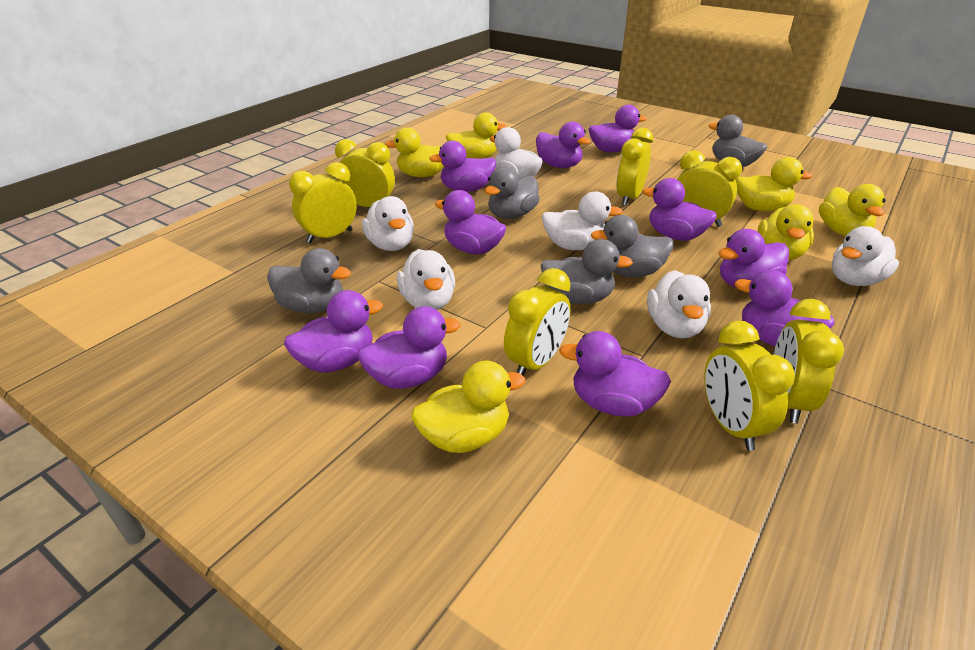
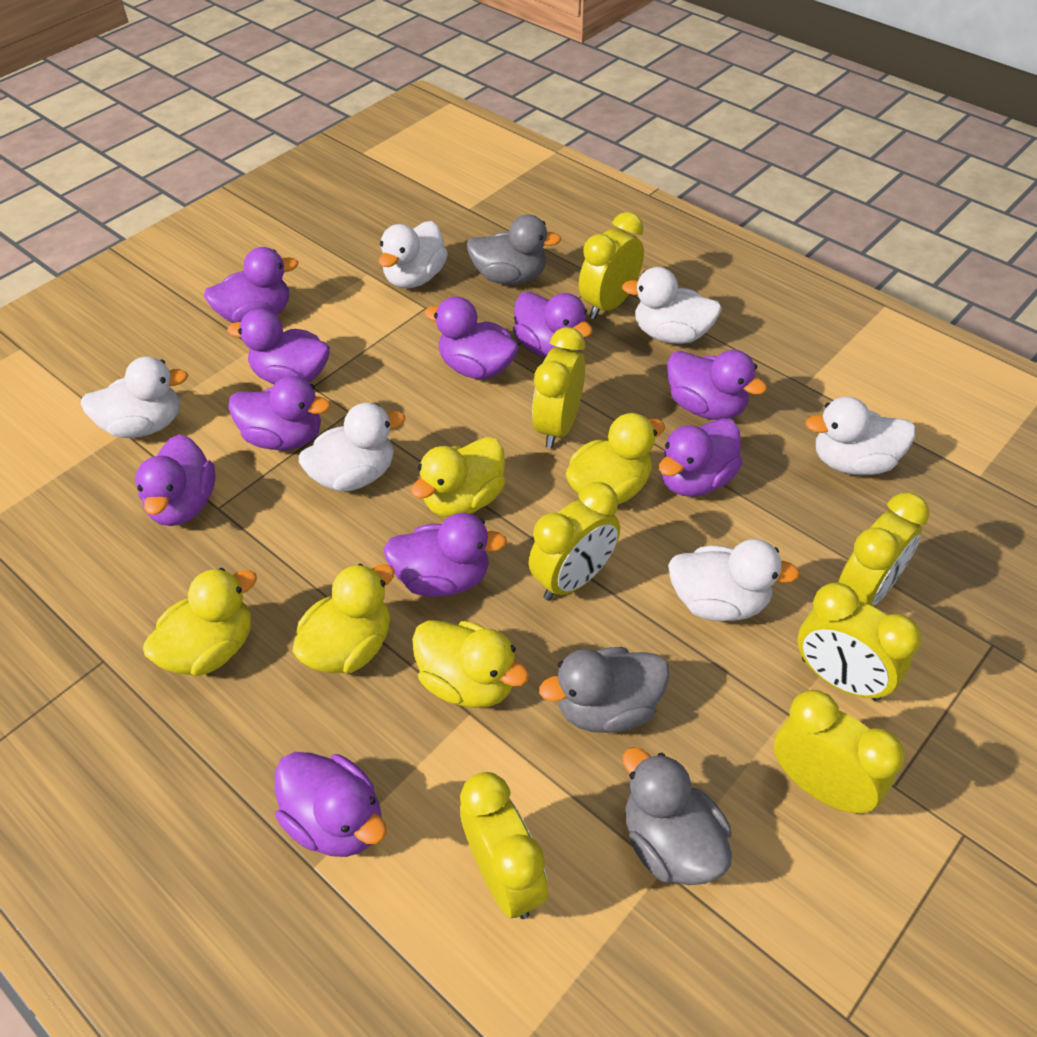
grey duck: [267,248,351,313] [484,167,540,219] [540,239,633,304] [591,215,673,277] [709,115,767,167] = 5 -> [467,215,562,284] [539,647,670,733] [623,747,732,885] = 3
yellow duck: [385,127,444,177] [412,361,525,453] [446,112,507,159] [736,157,812,211] [758,204,814,260] [819,184,886,236] = 6 -> [143,568,257,676] [292,564,395,673] [411,437,505,517] [412,620,529,708] [566,413,665,504] = 5

